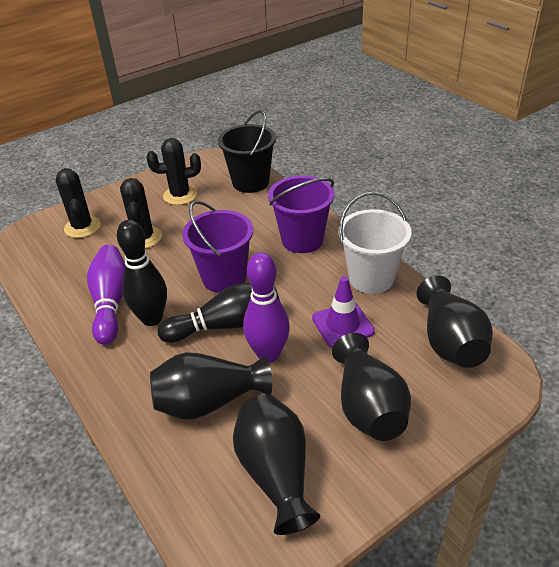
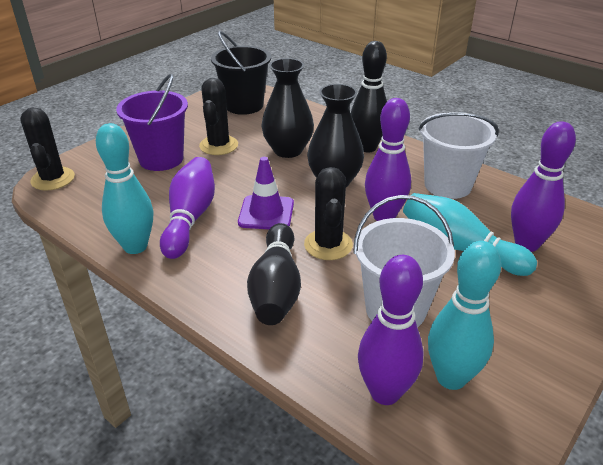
black vase: [150,352,272,419] [233,394,320,535] [332,333,411,441] [417,275,493,368] = 4 -> [261,58,314,158] [307,84,364,187] = 2
purple bowling pin: [87,245,125,345] [243,252,290,363] = 2 -> [160,157,215,259] [358,255,424,405] [365,98,411,221] [511,121,576,252] = 4
purple bucket: [182,201,253,293] [268,175,335,253] = 2 -> [116,74,188,171] = 1
turquoise bowling pin: none = 0 -> [96,123,153,254] [403,193,537,276] [428,241,501,390] = 3
white bucket: [339,192,412,294] = 1 -> [353,195,455,327] [418,112,499,199] = 2

